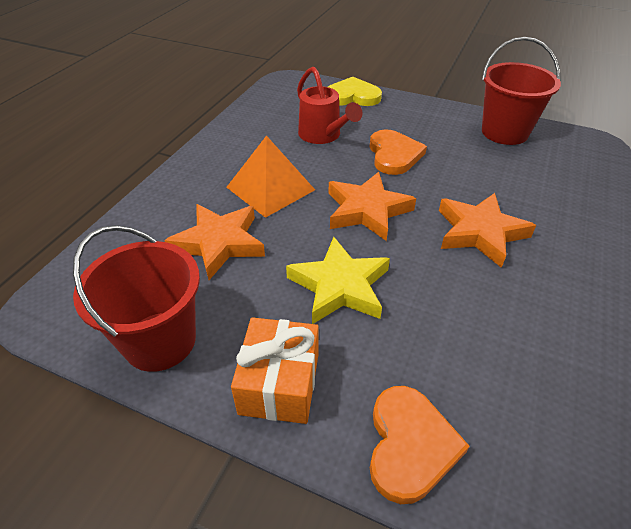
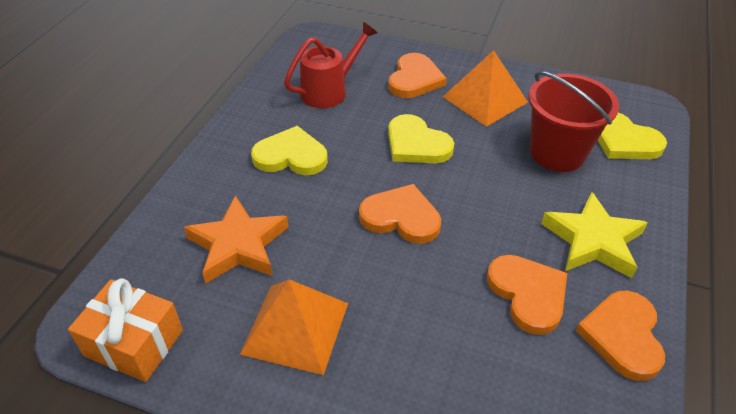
orange heart: [370,129,427,175] [370,386,470,504] = 2 -> [359,184,441,244] [388,53,447,98] [487,255,567,335] [576,291,665,381] = 4
orange pyramid: [227,135,315,218] = 1 -> [240,279,348,375] [443,50,528,127] = 2
orange star: [164,204,265,280] [328,172,416,241] [439,193,536,268] = 3 -> [184,195,289,283] = 1
red bucket: [73,225,200,372] [482,37,561,145] = 2 -> [529,71,619,172] = 1
yellow heart: [328,77,382,106] = 1 -> [251,126,328,175] [388,114,454,163] [598,113,667,159] = 3

